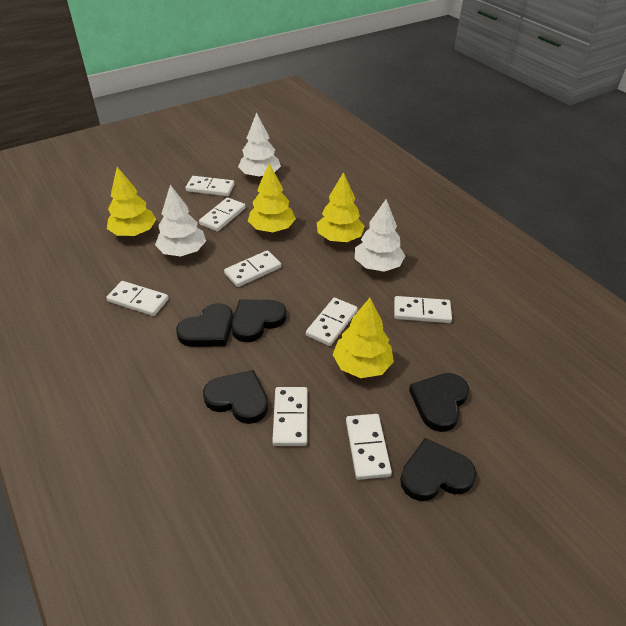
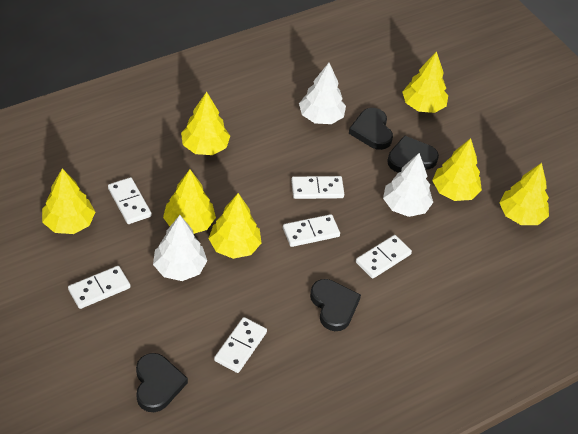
black heart: [176,303,233,347] [203,370,268,424] [231,299,286,342] [400,438,476,501] [409,373,469,432] = 5 -> [136,353,188,412] [310,279,361,331] [349,108,393,150] [387,135,439,173] = 4
white domino: [106,281,169,316] [185,176,234,196] [199,197,245,231] [224,250,281,287] [272,387,307,446] [306,298,358,346] [346,414,392,480] [394,296,452,323] = 8 -> [68,266,130,309] [108,177,152,224] [214,317,267,373] [283,214,340,247] [291,176,344,199] [356,235,412,279] = 6
yellow tree: [107,167,156,236] [248,163,296,232] [317,172,365,242] [332,298,394,378] = 4 -> [42,168,95,234] [163,170,216,234] [181,92,230,155] [208,193,261,259] [402,51,448,113] [432,138,482,201] [499,163,549,225] = 7

